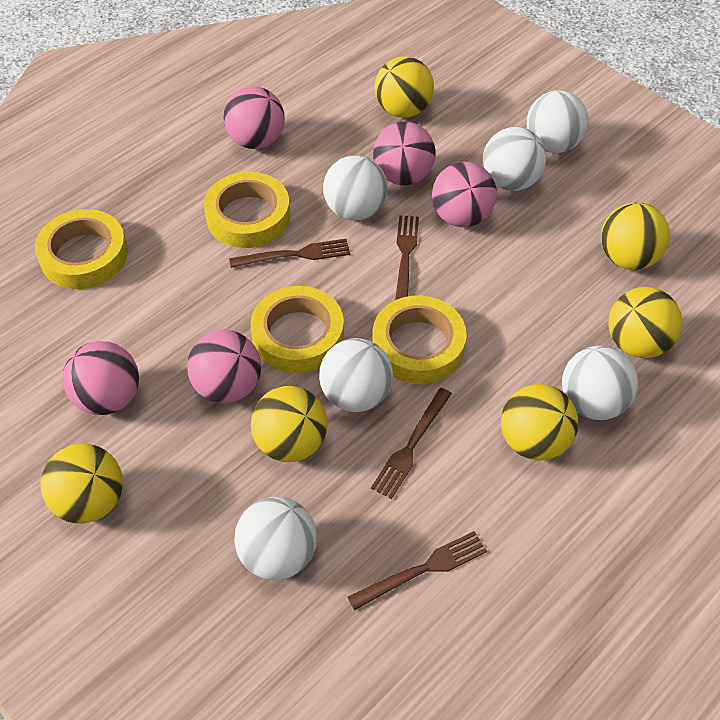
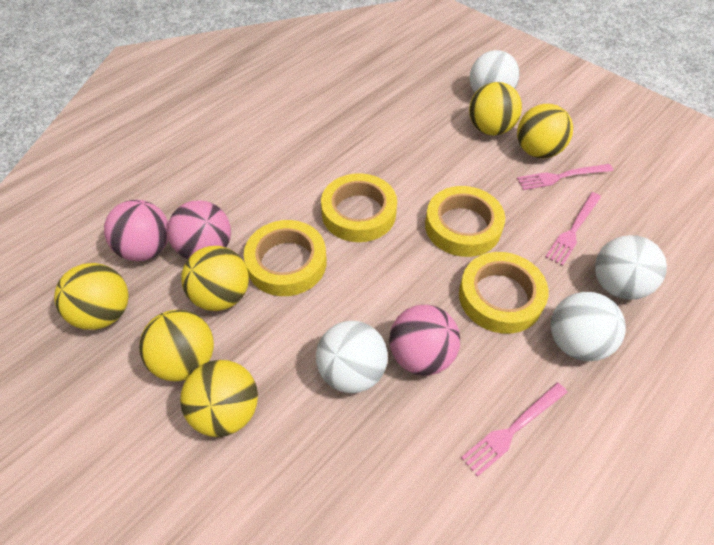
brown fork: [229,239,350,268] [348,531,487,610] [371,388,452,499] [395,215,419,300] = 4 -> none = 0
pink ball: [63,341,139,415] [187,330,261,403] [224,86,285,149] [373,122,436,185] [432,162,497,227] = 5 -> [104,200,169,261] [167,200,231,259] [389,305,460,376] = 3
pink fork: none = 0 -> [461,383,567,477] [517,164,613,190] [545,192,601,266] = 3
white ball: [234,497,317,580] [319,338,393,412] [323,155,387,221] [483,127,546,191] [527,90,589,153] [562,346,638,420] = 6 -> [316,321,388,393] [470,50,520,93] [551,292,626,361] [595,235,667,300] = 4

